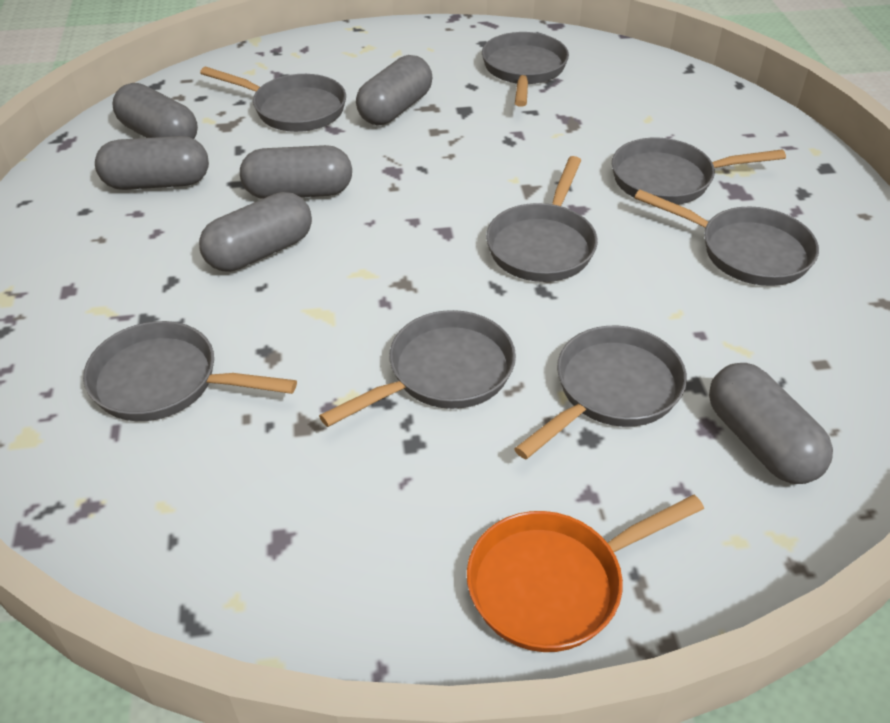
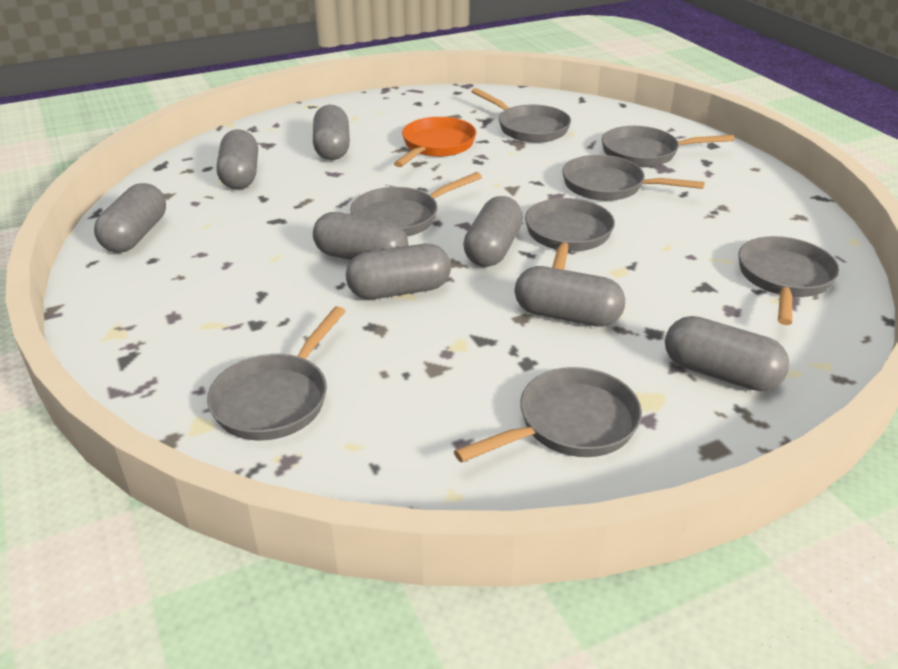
grey capsule: [95,136,209,190] [112,83,198,139] [199,192,312,272] [240,145,352,199] [356,55,432,125] [709,363,833,484] = 6 -> [94,183,166,253] [216,129,258,189] [313,105,350,160] [313,212,408,260] [346,244,451,299] [463,196,523,267] [515,266,625,327] [665,316,790,391] = 8

